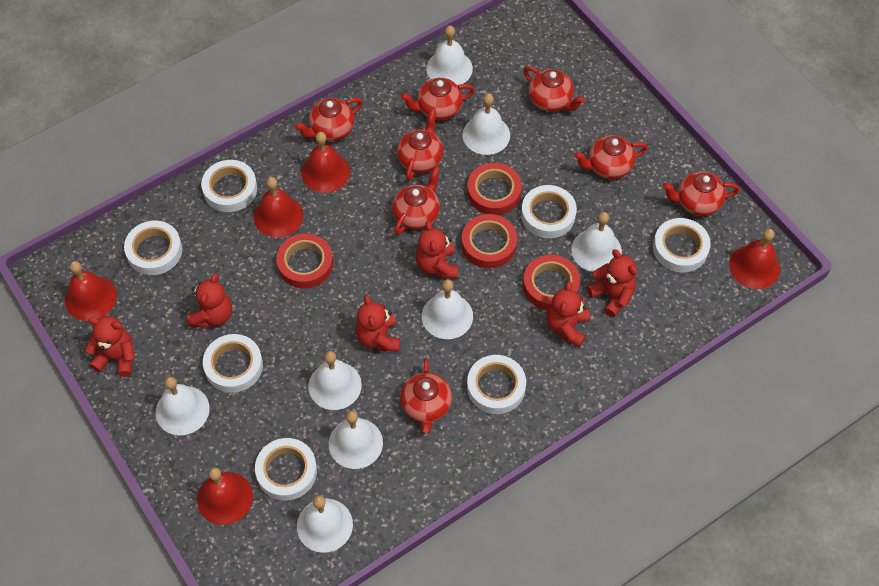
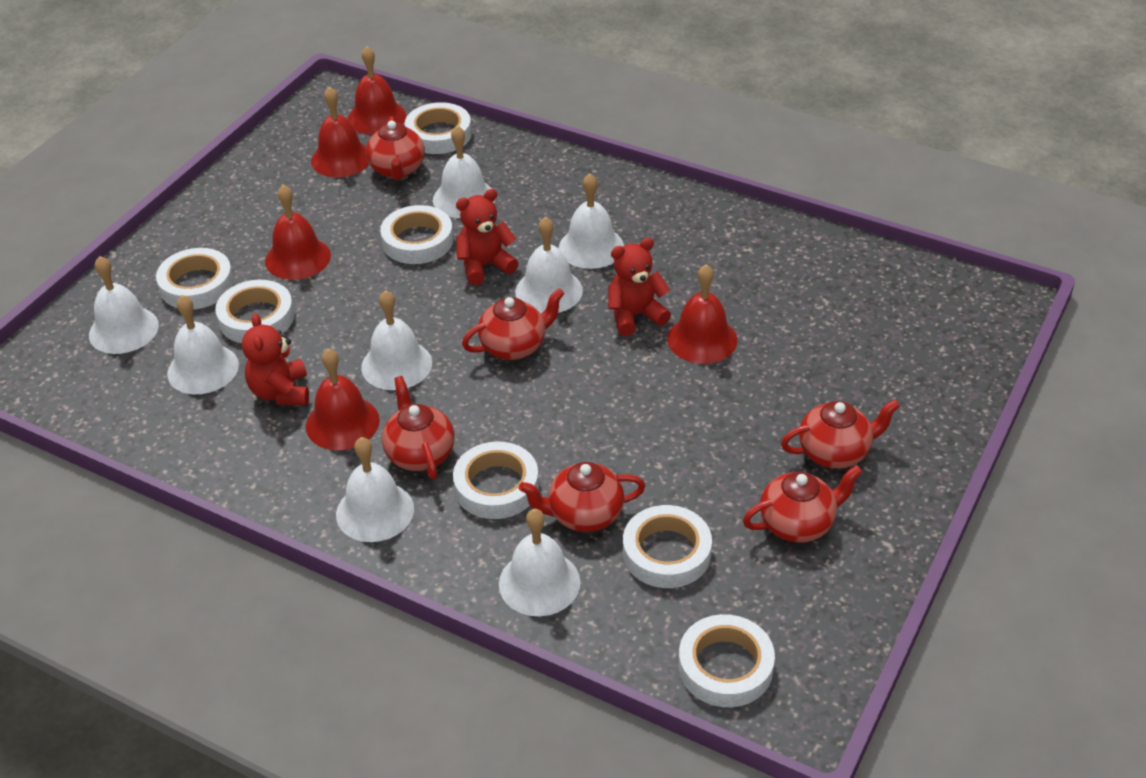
red tape: [276,233,333,289] [462,214,517,268] [467,163,522,215] [523,255,580,310] = 4 -> none = 0
red teapot: [295,98,362,141] [392,166,440,235] [397,109,443,181] [400,358,452,433] [401,78,475,120] [523,66,585,112] [574,135,648,179] [663,171,740,216] = 8 -> [366,116,425,180] [382,376,455,480] [462,288,564,360] [519,462,646,532] [743,465,862,543] [781,400,900,469] = 6
red teddy bear: [85,316,135,377] [187,273,232,328] [356,295,400,351] [416,221,458,279] [547,281,590,347] [587,249,637,317] = 6 -> [242,313,309,405] [456,189,519,285] [608,238,671,336] = 3

